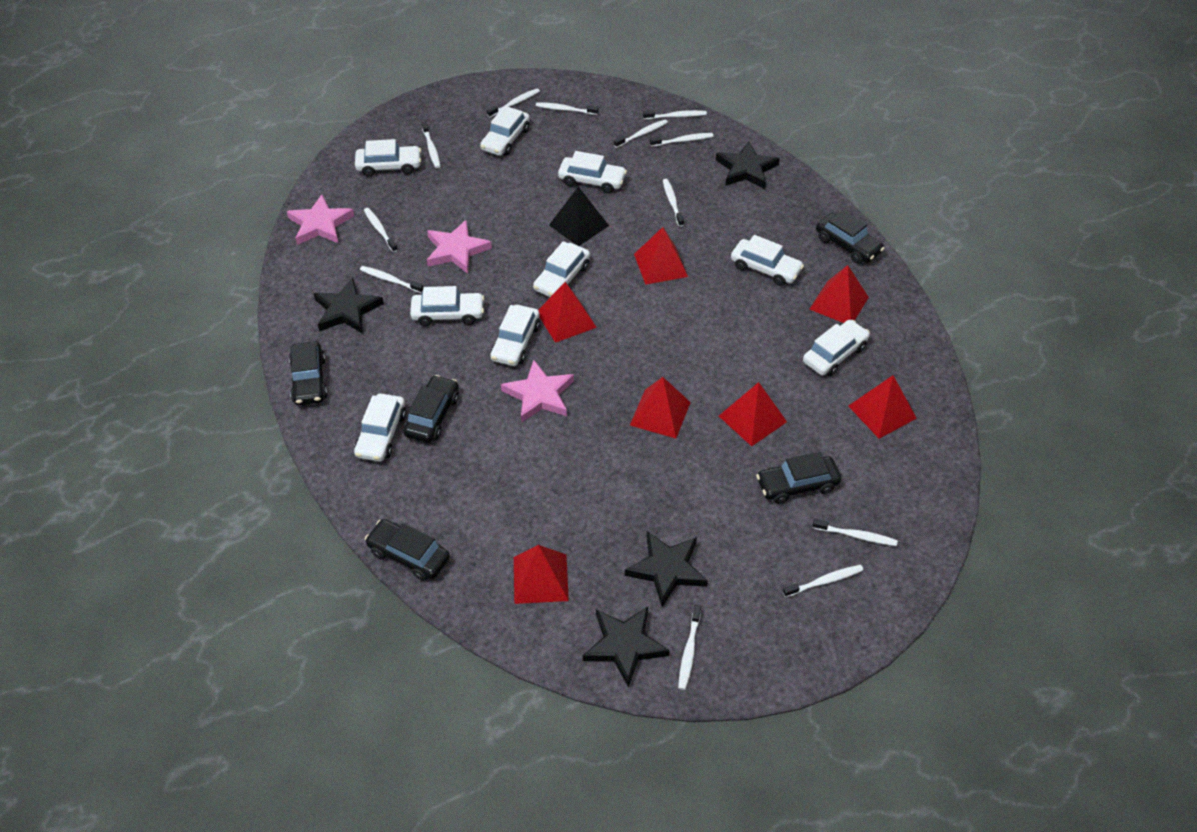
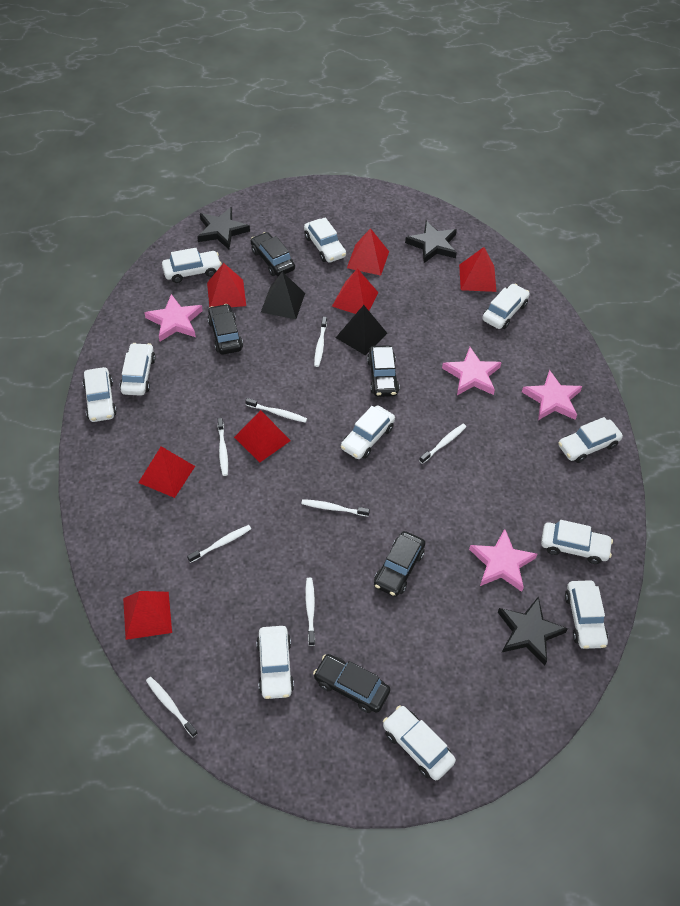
black pyramid: [549,187,609,246] = 1 -> [261,272,305,319] [336,305,387,356] = 2
black star: [314,277,384,334] [583,607,669,687] [625,531,708,607] [716,142,780,189] = 4 -> [197,207,250,249] [405,221,457,263] [498,596,568,665] = 3
pink star: [287,194,354,245] [427,220,492,274] [501,360,574,423] = 3 -> [144,294,203,342] [442,347,502,395] [469,529,537,592] [522,370,582,420] = 4
white car: [354,394,406,462] [355,139,421,177] [410,286,484,326] [480,106,530,156] [490,305,540,366] [533,241,590,297] [558,151,627,193] [731,235,804,286] [803,320,870,376] = 9 -> [83,367,117,422] [120,343,155,396] [162,248,222,283] [256,626,294,699] [304,217,346,263] [341,406,395,459] [383,705,456,780] [482,284,530,329] [541,520,613,564] [558,417,623,463] [565,580,608,649] = 11
white toothbrush: [360,266,423,293] [364,208,398,252] [422,121,441,168] [487,88,540,118] [536,102,598,115] [614,119,668,148] [643,110,707,119] [650,133,714,147] [663,179,684,227] [678,605,701,690] [783,565,863,597] [812,519,898,546] = 12 -> [146,677,198,737] [187,525,251,563] [218,418,228,476] [245,398,307,423] [301,499,370,517] [305,578,315,646] [314,316,327,367] [419,424,466,464] = 8

